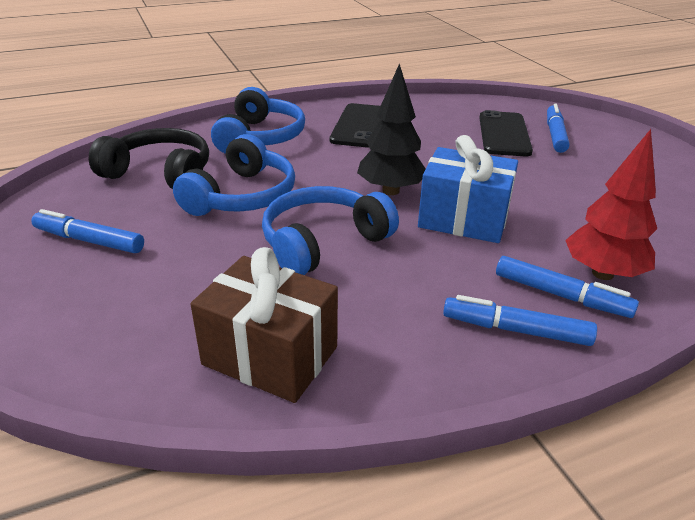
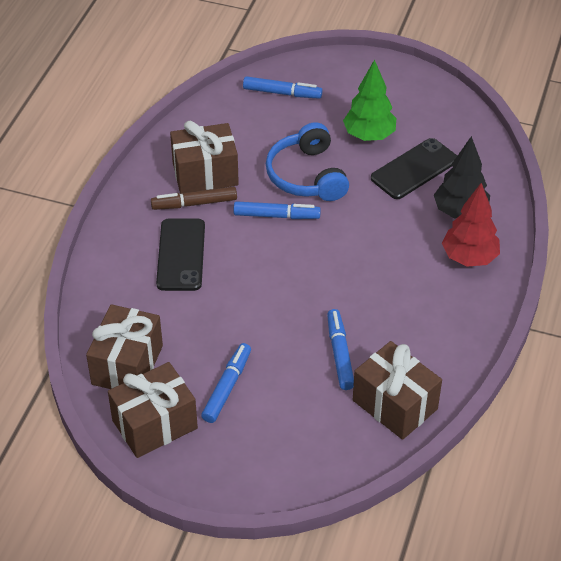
black headphones: [89,128,209,189] = 1 -> none = 0
blue gift: [418,135,518,243] = 1 -> none = 0
blue headphones: [173,134,295,216] [211,87,305,154] [262,186,399,275] = 3 -> [266,122,349,201] = 1
brown gift: [190,247,338,403] = 1 -> [86,304,163,389] [108,362,198,458] [170,121,239,194] [353,341,442,440] = 4
brown marker: none = 0 -> [151,186,237,210] = 1
green tree: none = 0 -> [343,59,396,141] = 1

